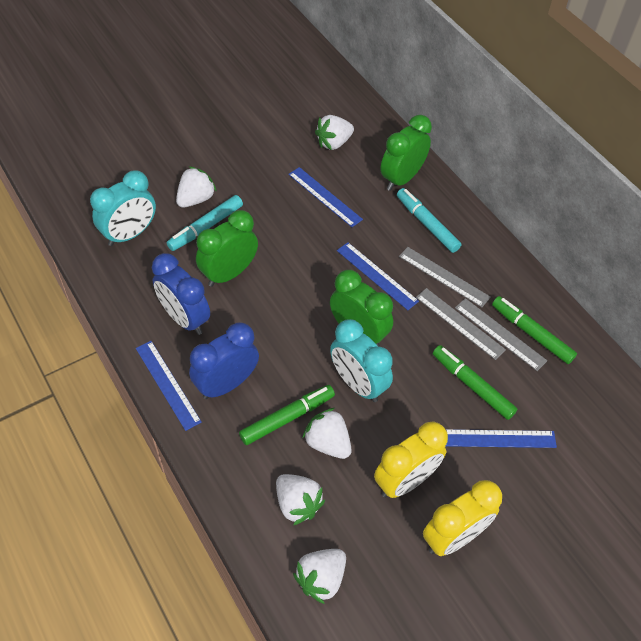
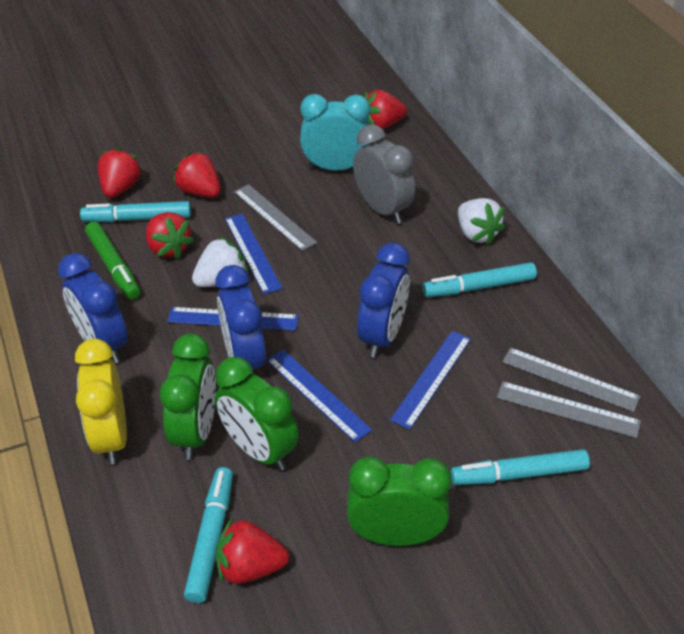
blue clock: [152,253,210,335] [189,322,259,399] = 2 -> [58,253,127,363] [215,265,266,374] [357,243,410,358] = 3
green marker: [239,385,335,445] [433,345,517,420] [492,296,577,364] = 3 -> [85,222,140,299] = 1
grey clock: none = 0 -> [353,124,415,224] = 1
red strawberry: none = 0 -> [98,147,143,198] [146,212,194,259] [173,151,221,198] [216,519,289,584] [364,90,407,129] = 5
turquoise clock: [90,170,156,246] [330,319,393,402] = 2 -> [300,94,371,171] = 1
turquoise marker: [167,195,243,251] [397,188,461,253] = 2 -> [80,201,191,222] [184,467,233,603] [422,262,537,297] [451,449,590,485] = 4
white strawberry: [176,166,217,208] [276,474,325,525] [293,549,346,604] [302,408,352,459] [315,115,354,150] = 5 -> [192,236,248,287] [458,198,505,245] = 2
yellow clock: [374,422,448,498] [423,480,502,556] = 2 -> [75,339,127,464] = 1

